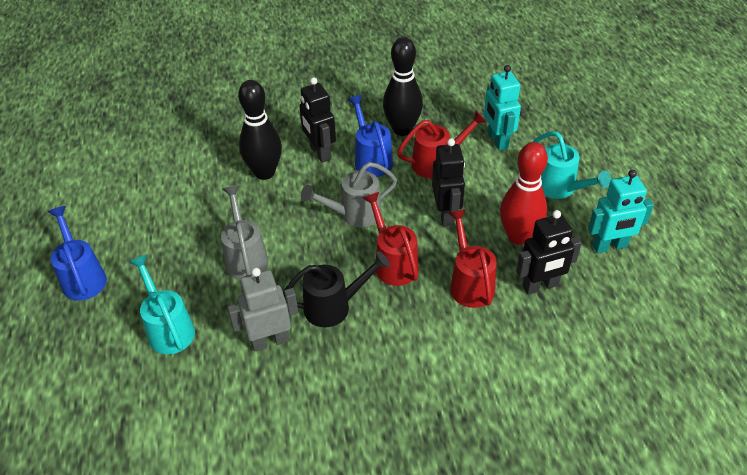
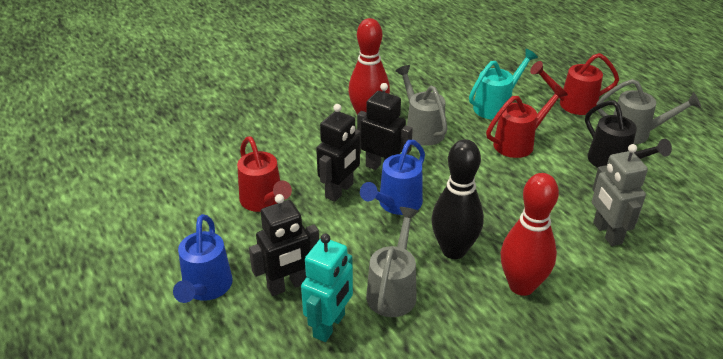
black bowling pin: [238,80,282,180] [383,37,423,136] = 2 -> [431,139,484,259] = 1
grey watering can: [221,185,268,279] [301,162,397,227] = 2 -> [366,207,419,317] [395,65,448,146] [597,79,701,144] = 3
red bowling pin: [500,142,548,245] = 1 -> [348,18,390,114] [501,173,559,296] = 2
turquoise robot: [484,65,521,151] [588,170,654,253] = 2 -> [301,233,353,342] = 1
turquoise watering can: [129,254,195,354] [533,131,611,199] = 2 -> [469,49,538,120] = 1

